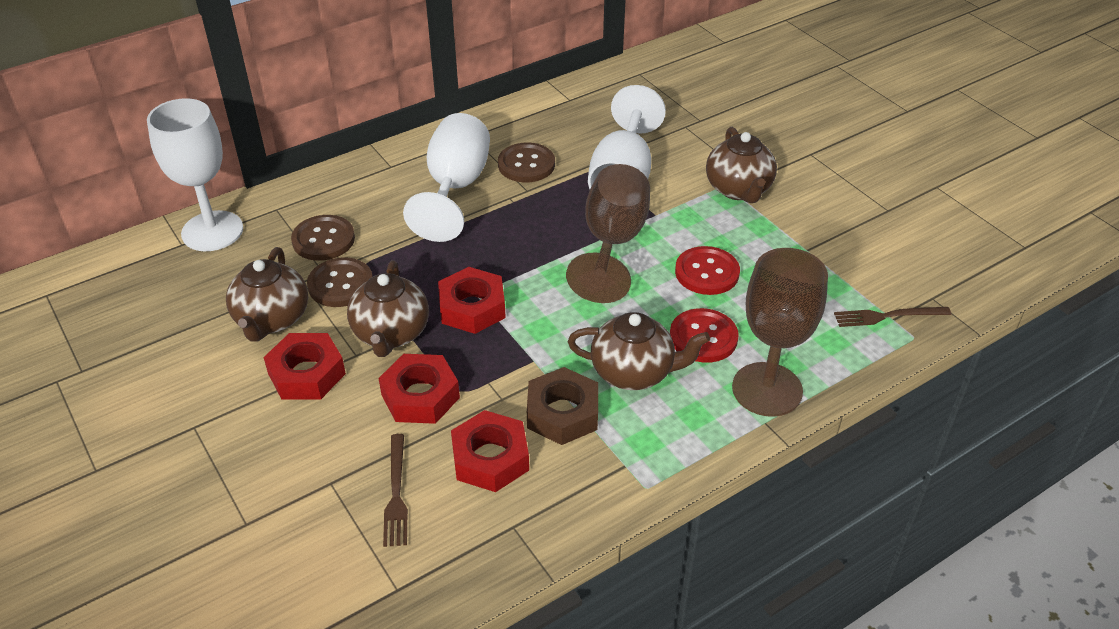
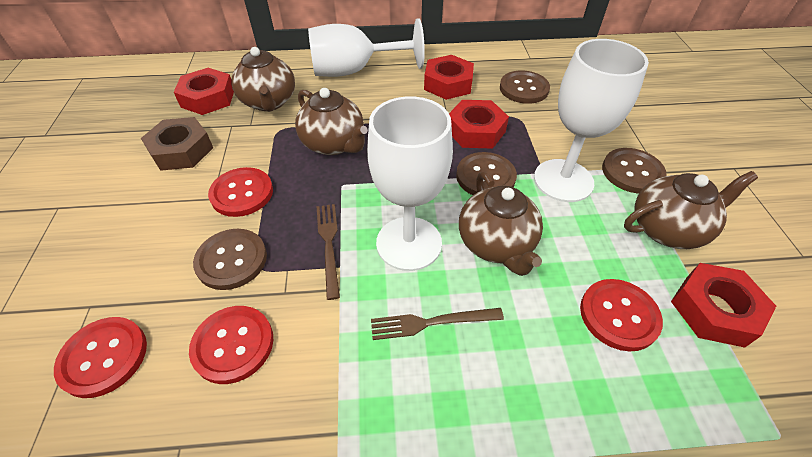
brown button: [291,215,355,261] [307,258,372,307] [498,143,555,182] = 3 -> [193,229,267,290] [456,152,517,195] [500,71,550,104] [602,148,667,193] = 4
brown goblet: [566,164,650,303] [732,248,828,417] = 2 -> none = 0
red button: [670,308,739,363] [675,246,740,295] = 2 -> [54,317,147,398] [189,306,273,384] [208,167,273,217] [580,279,663,352] = 4

